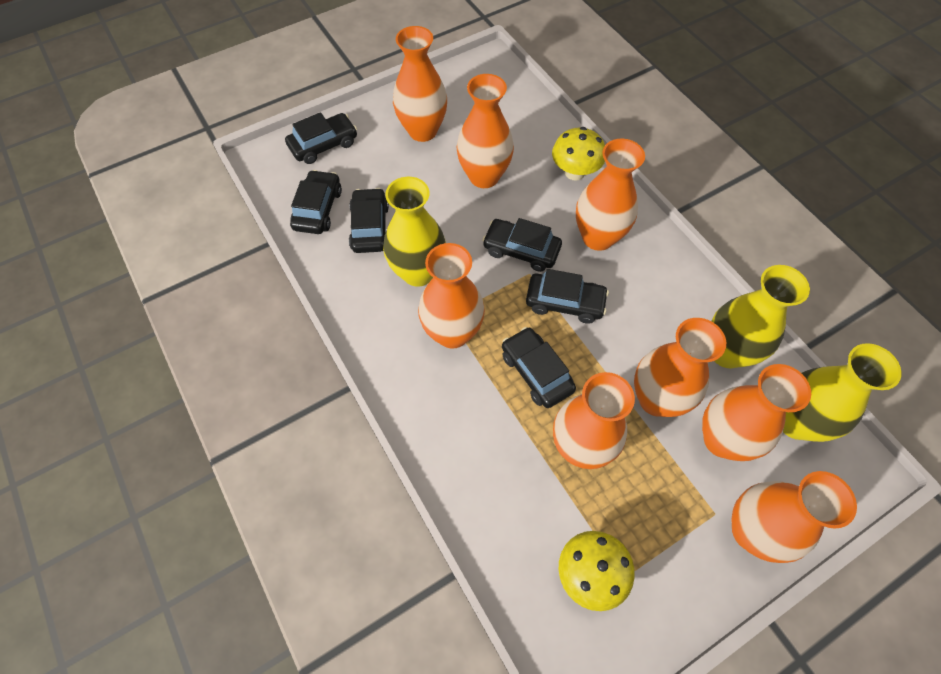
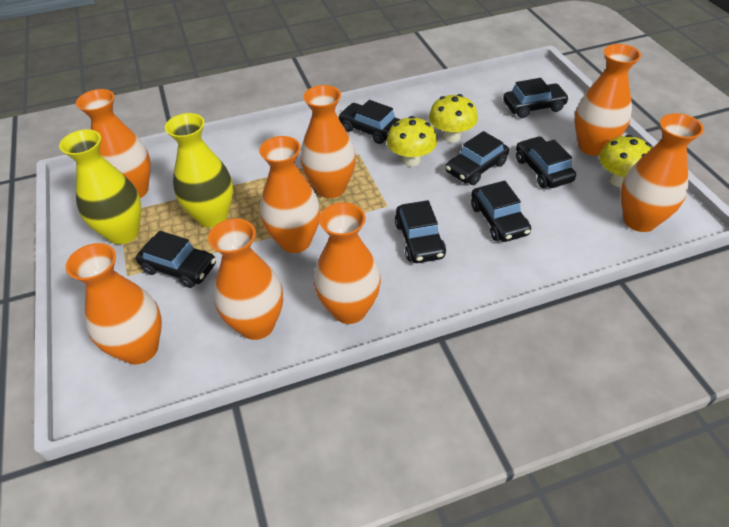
black car: [285,112,357,164] [290,170,342,234] [349,188,389,253] [482,218,562,272] [502,327,576,408] [526,269,609,324] = 6 -> [136,231,216,288] [338,100,400,144] [395,200,446,263] [446,131,509,185] [471,181,531,242] [503,78,569,118] [516,136,576,188] = 7
yellow mushroom: [552,127,605,181] [559,531,635,611] = 2 -> [387,116,437,167] [429,94,478,143] [599,135,652,187] = 3
yellow vase: [383,177,446,287] [712,265,810,368] [783,343,902,442] = 3 -> [59,129,141,244] [165,113,233,228] = 2

